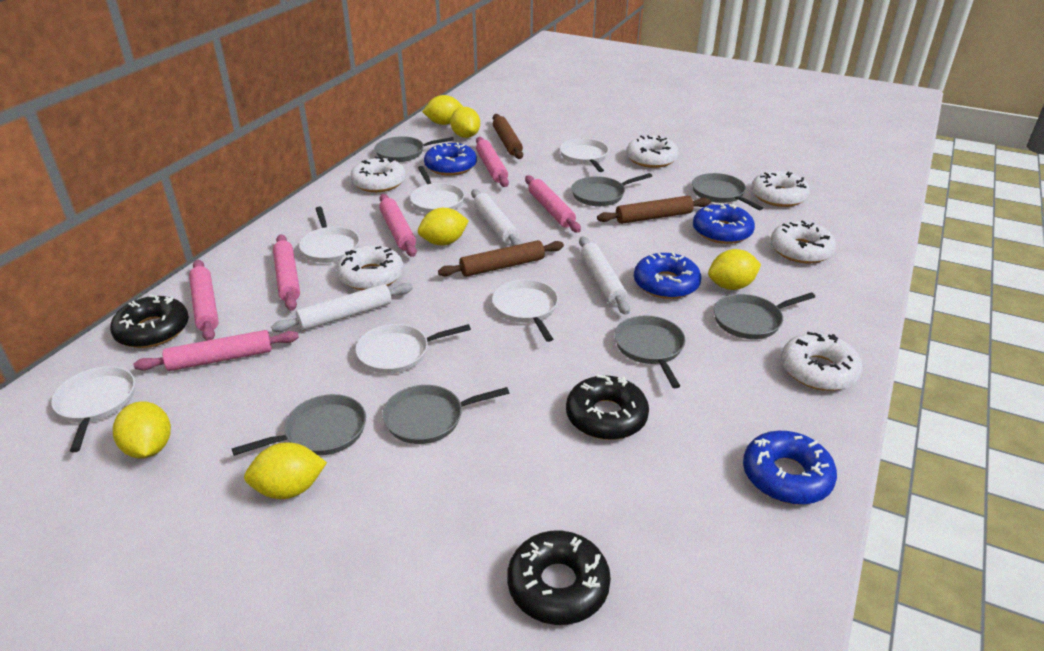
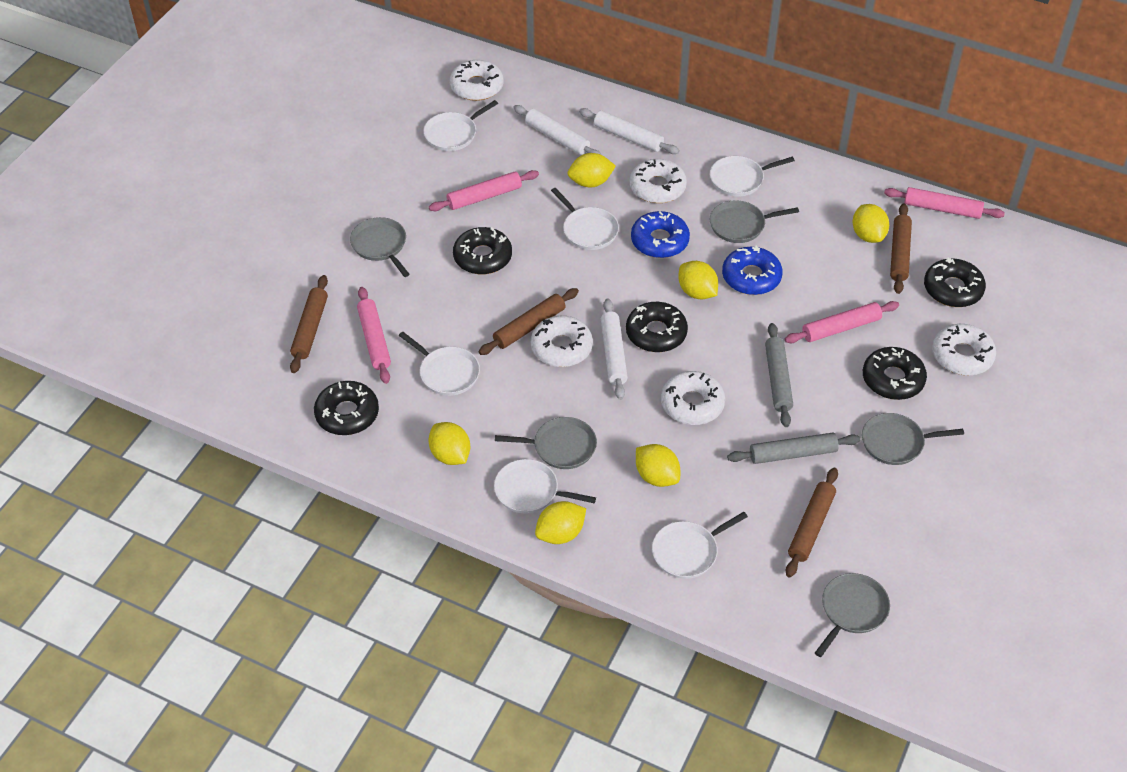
black donut: [110,294,189,348] [507,531,611,625] [566,374,649,440] = 3 -> [314,381,379,435] [453,227,512,275] [626,302,688,352] [863,347,927,400] [924,257,986,307] = 5
blue donut: [424,142,477,175] [634,252,701,299] [693,203,755,244] [743,431,837,505] = 4 -> [631,211,690,258] [722,246,783,295] = 2
brown rolling pin: [438,240,564,277] [493,114,523,159] [597,196,711,224] = 3 -> [290,275,328,373] [479,288,579,355] [786,468,838,578] [890,204,912,294] = 4
grey pan: [232,394,366,456] [375,136,454,162] [382,385,509,444] [571,173,652,206] [614,315,686,388] [692,173,763,210] [714,292,815,339] = 7 -> [350,217,410,277] [495,417,597,469] [710,200,799,243] [815,573,890,657] [862,413,964,465] = 5
grey rolling pin: none = 0 -> [727,433,860,464] [765,323,793,427] = 2
pink rolling pin: [134,330,299,371] [189,260,219,341] [273,234,300,311] [379,194,417,257] [476,137,509,187] [525,175,581,233] = 6 -> [357,287,391,384] [429,170,539,211] [784,301,899,343] [884,187,1005,219] = 4
white donut: [337,245,404,290] [350,157,406,192] [626,135,679,168] [751,171,810,207] [770,220,836,263] [781,332,863,391] = 6 -> [450,60,503,101] [531,316,593,367] [630,159,687,203] [661,371,725,425] [932,324,996,375] = 5

